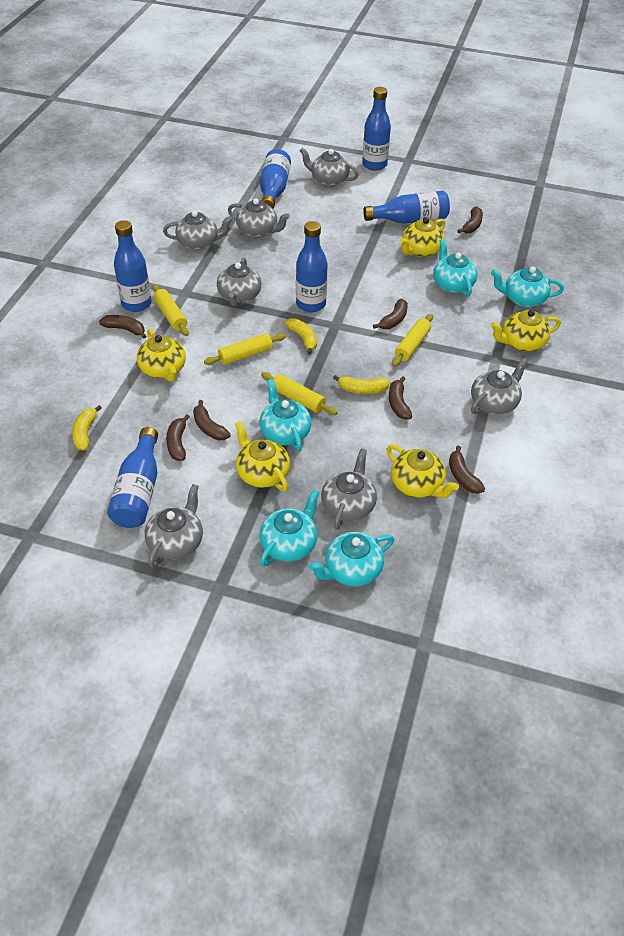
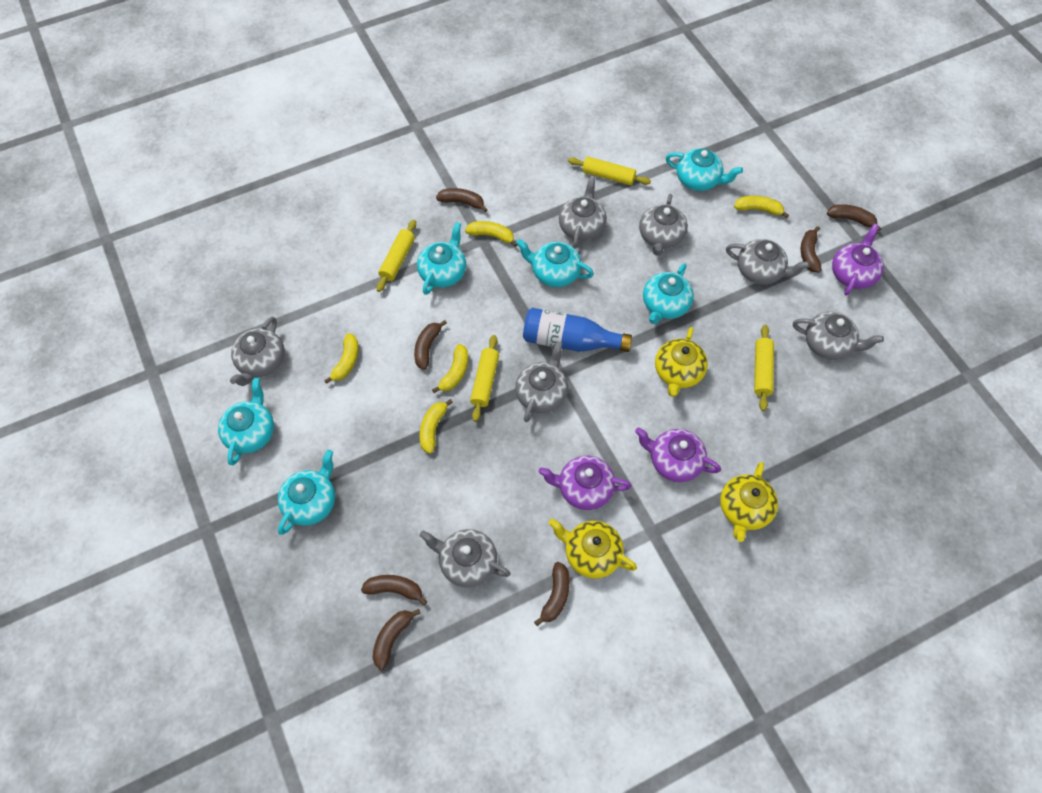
blue bottle: [107,427,158,528] [114,220,152,312] [260,149,291,209] [296,221,328,312] [362,87,391,171] [363,191,450,224] = 6 -> [523,308,632,352] = 1
purple teapot: none = 0 -> [538,456,632,510] [635,427,721,482] [832,224,884,296] = 3
turquoise teapot: [260,379,311,451] [260,489,319,566] [309,532,394,586] [433,239,477,297] [491,267,564,307] = 5 -> [218,378,274,465] [278,450,335,535] [417,222,466,295] [516,239,594,287] [643,263,694,324] [666,148,743,191] = 6
yellow banana: [72,405,102,450] [285,318,317,355] [333,375,390,394] = 3 -> [324,333,358,384] [420,399,453,454] [432,344,468,393] [465,221,517,247] [734,196,789,218] = 5
yellow teapot: [137,329,186,382] [235,421,290,492] [387,445,459,498] [400,217,445,257] [491,310,561,352] = 5 -> [549,519,637,579] [655,327,708,397] [720,462,778,542] = 3

